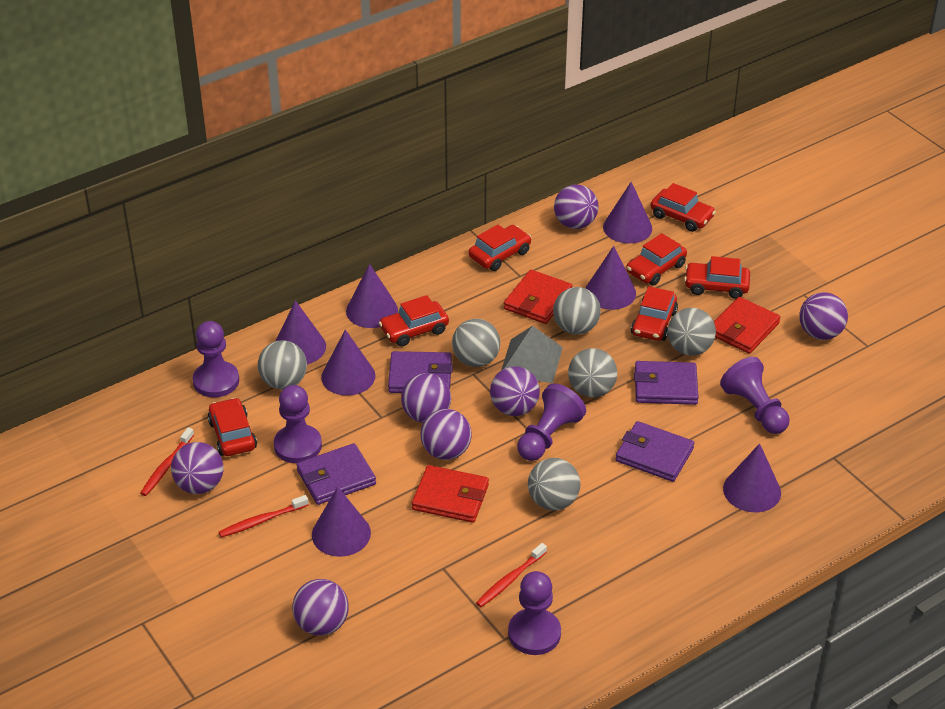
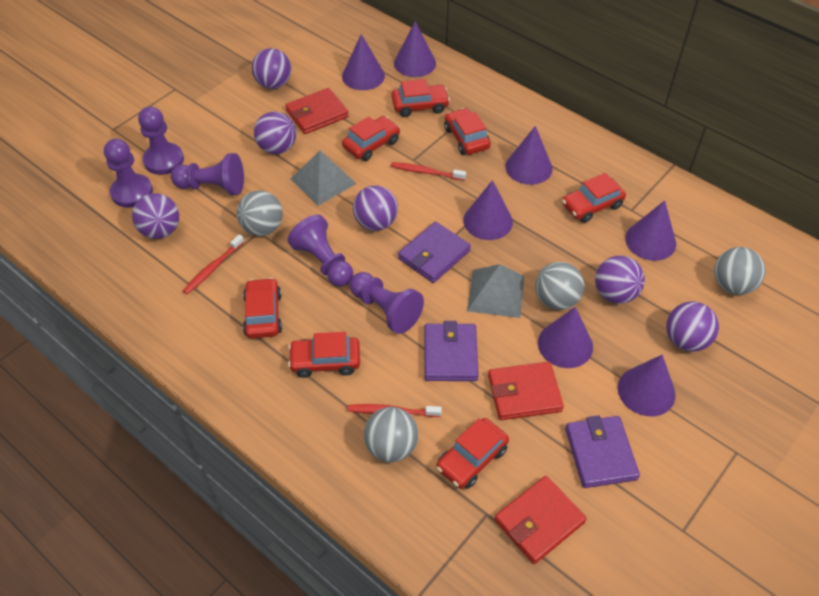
grey ball: [258,340,307,390] [452,319,500,367] [528,458,580,511] [553,287,601,335] [568,348,617,397] [667,308,716,356] = 6 -> [237,190,283,236] [364,407,418,462] [535,262,584,310] [714,247,765,295] = 4
grey pyramid: [501,326,563,383] = 1 -> [291,150,357,206] [467,264,525,318] = 2
purple ball: [171,442,224,494] [292,579,349,636] [401,373,451,423] [420,409,472,460] [490,366,540,416] [554,184,599,229] [799,292,848,340] = 7 -> [132,193,179,239] [252,48,291,89] [254,112,296,154] [353,185,398,231] [595,256,645,304] [666,301,719,352] = 6
purple wallet: [296,443,376,505] [388,351,453,393] [616,421,694,482] [634,361,699,405] = 4 -> [398,221,471,283] [424,321,479,381] [565,415,640,488] = 3

